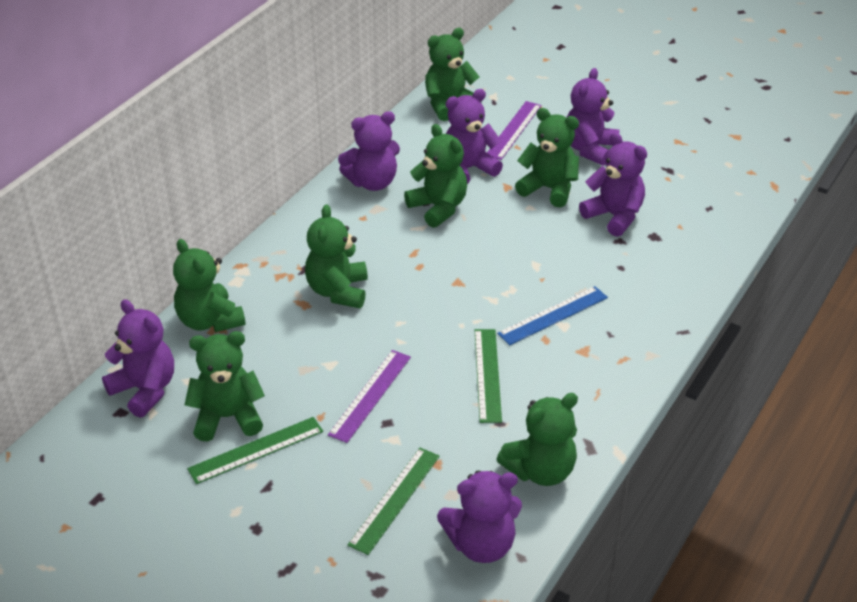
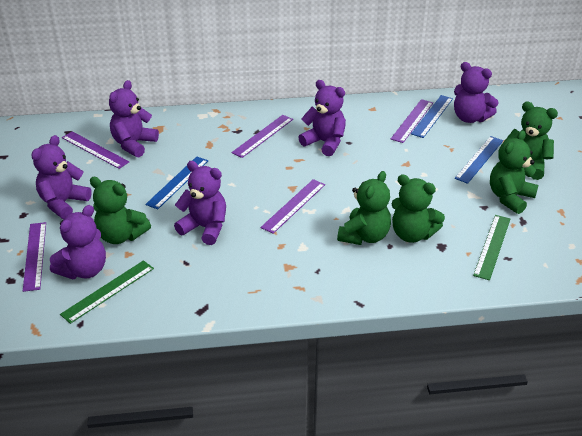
blue ruler: [497,286,608,345] = 1 -> [145,156,208,209] [411,95,453,138] [455,136,503,184] = 3
green ruler: [187,417,323,484] [347,448,440,555] [475,329,502,423] = 3 -> [60,260,154,324] [473,215,510,280] = 2
green teddy bear: [173,239,246,332] [185,331,265,441] [305,204,368,308] [404,124,467,228] [425,28,482,121] [497,393,578,486] [515,108,579,207] = 7 -> [90,177,151,244] [337,171,391,245] [391,174,445,243] [490,130,539,214] [503,102,558,180] = 5
purple ruler: [328,350,411,443] [487,101,541,160] = 2 -> [23,222,46,292] [62,131,129,169] [231,115,293,158] [261,179,325,234] [391,99,433,143] = 5

